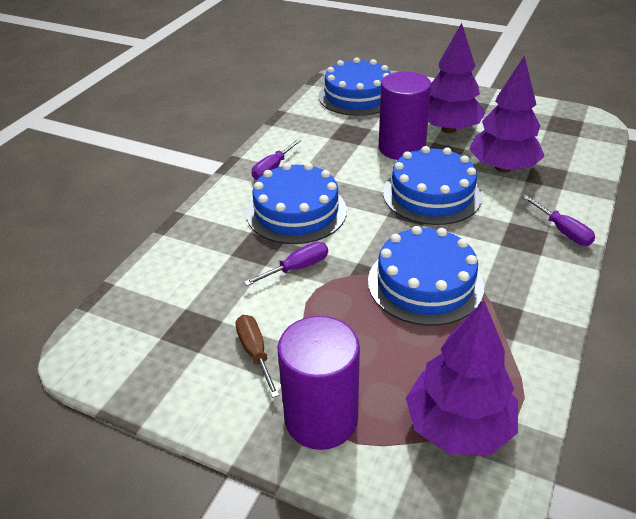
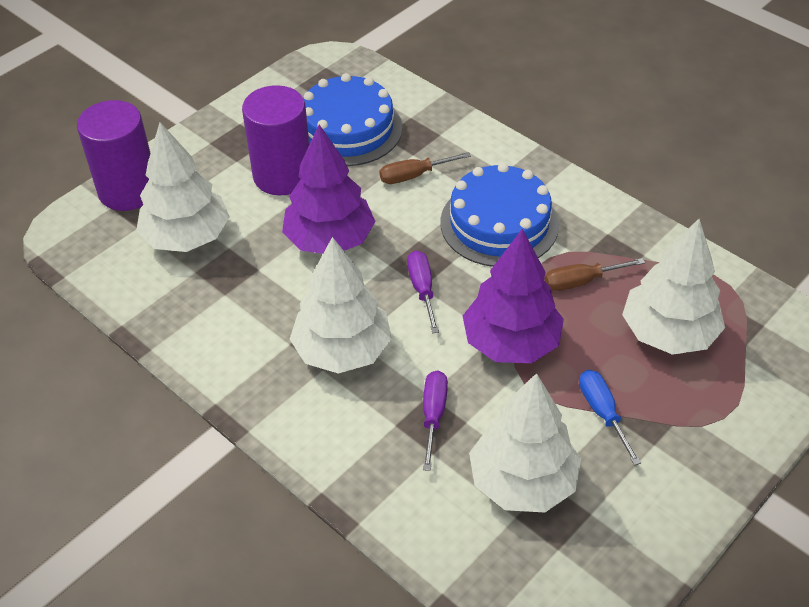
blue cake: [246,163,347,244] [318,57,391,116] [368,226,484,326] [383,146,482,225] = 4 -> [303,73,403,166] [440,163,559,267] = 2
blue screwdriver: none = 0 -> [579,370,641,466] = 1
brown screwdriver: [236,315,280,398] = 1 -> [379,152,471,184] [545,258,645,291] = 2
purple screwdriver: [244,242,328,286] [252,139,302,180] [522,195,595,246] = 3 -> [407,250,439,333] [423,370,448,471] = 2
purple tree: [406,300,518,455] [428,23,486,133] [469,56,545,172] = 3 -> [282,124,376,254] [463,229,564,363] = 2
white tree: none = 0 -> [136,122,230,252] [290,237,392,374] [469,373,581,513] [622,219,725,355] = 4

